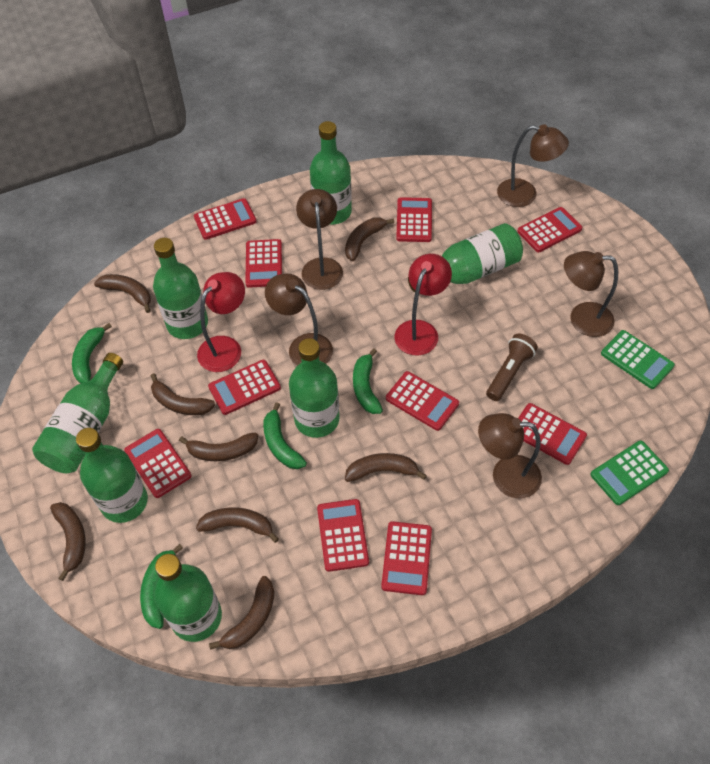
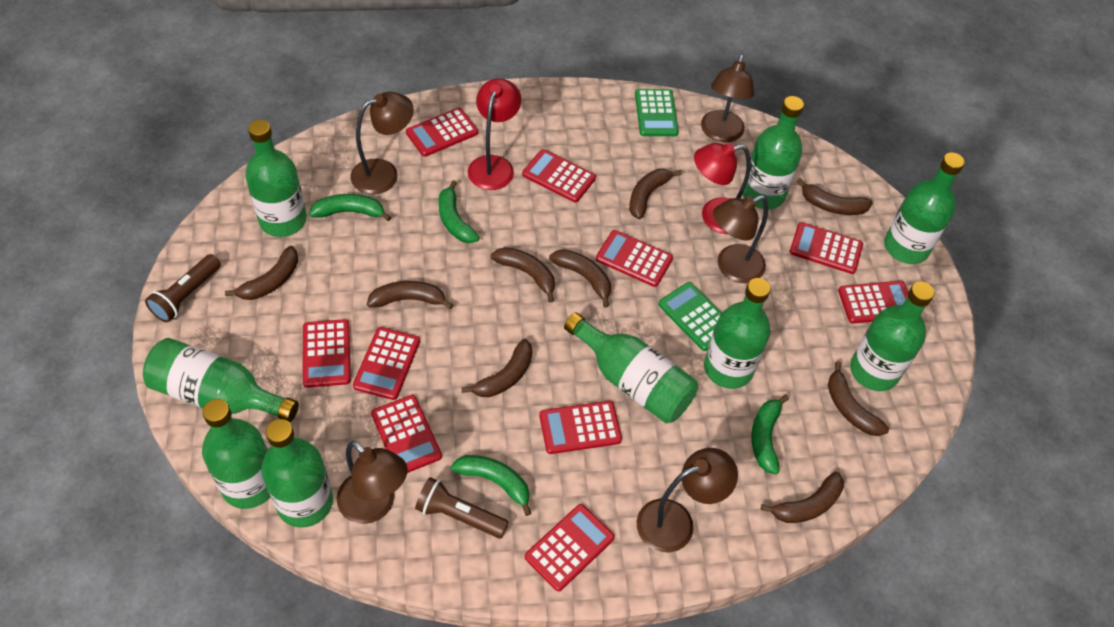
brown banana: [50,502,86,581] [94,274,151,313] [151,373,215,415] [179,432,258,461] [196,507,279,543] [209,576,275,650] [345,217,394,261] [345,453,427,482] = 8 -> [225,246,298,300] [367,281,453,309] [461,339,532,397] [491,247,555,302] [549,249,611,308] [629,169,681,219] [760,471,844,523] [797,178,873,215] [828,362,889,436] = 9
brown flashlight: [486,334,538,401] = 1 -> [145,254,221,322] [415,477,509,538] = 2
green bottle: [32,353,123,473] [76,428,148,523] [153,238,208,339] [154,554,222,642] [289,338,340,438] [310,121,352,224] [408,223,523,292] = 7 -> [143,338,299,422] [202,399,270,509] [245,120,307,237] [261,419,333,528] [564,312,698,423] [704,278,771,389] [743,96,804,209] [850,282,934,391] [884,152,965,264] = 9

